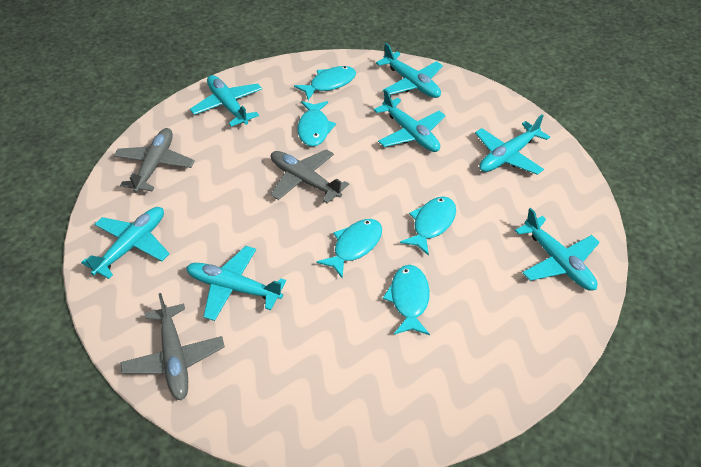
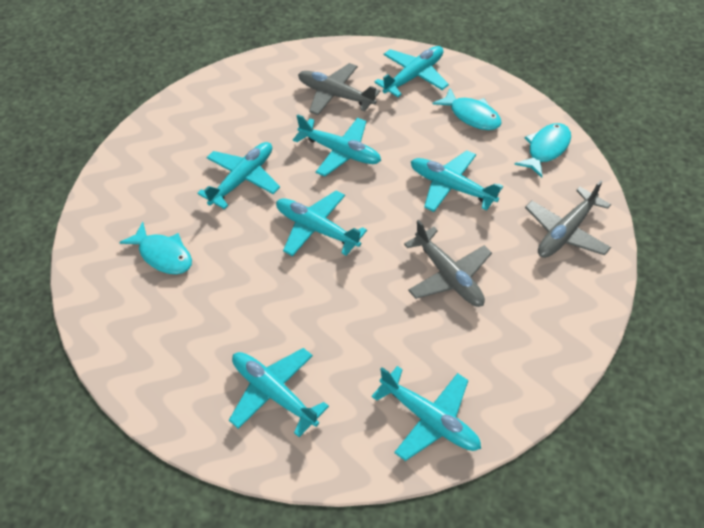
turquoise fish: [294,66,356,100] [297,101,336,146] [316,219,382,278] [382,265,430,335] [400,196,456,256] = 5 -> [119,222,192,274] [432,88,502,130] [514,123,571,178] = 3

